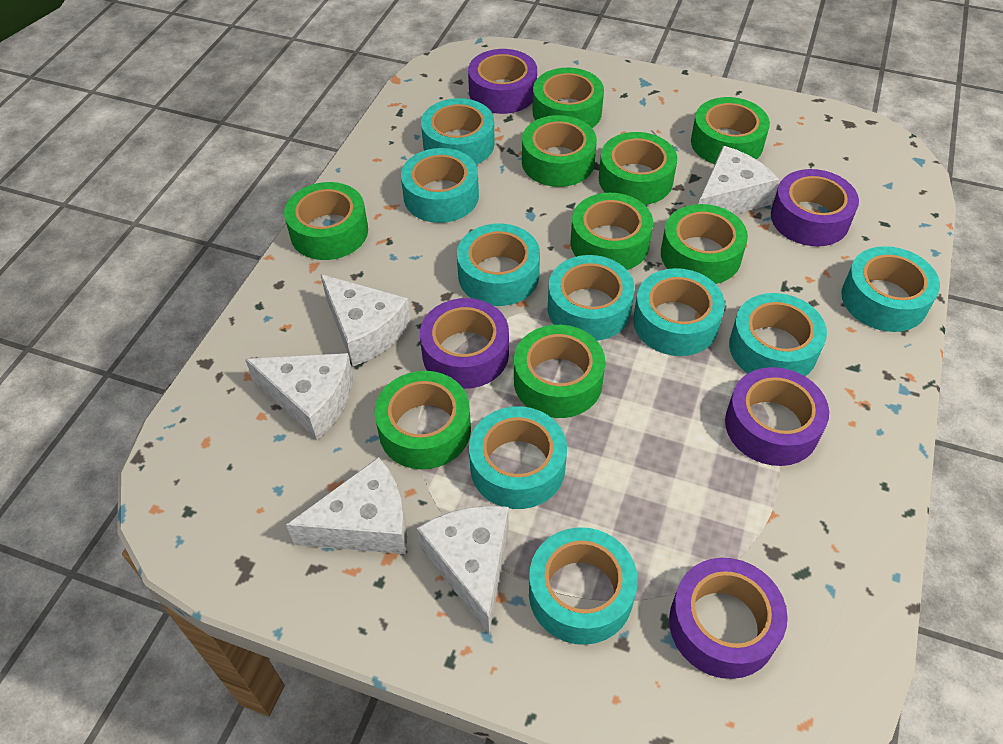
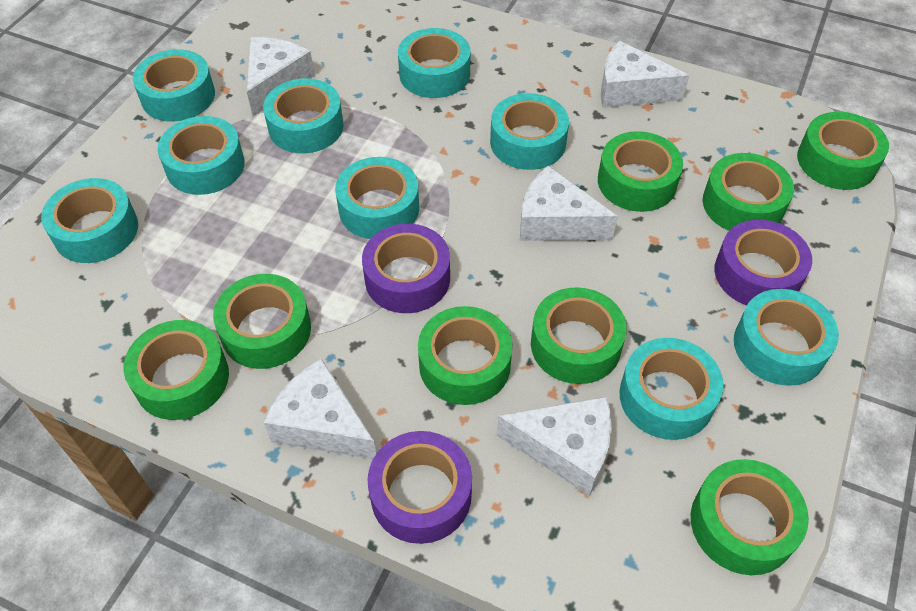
green tape: [284,182,368,260] [375,371,471,469] [514,325,606,418] [522,115,597,187] [533,68,604,128] [570,193,653,270] [599,132,677,205] [661,204,748,284] [691,97,770,164] = 9 -> [124,320,229,420] [213,274,311,369] [418,306,513,405] [531,287,627,384] [598,131,683,212] [691,459,809,575] [703,153,794,231] [797,112,889,190] = 8
purple tape: [420,298,509,389] [468,49,537,114] [669,558,788,679] [725,367,829,466] [771,169,859,246] = 5 -> [362,224,450,313] [368,431,472,544] [714,220,812,305] = 3

